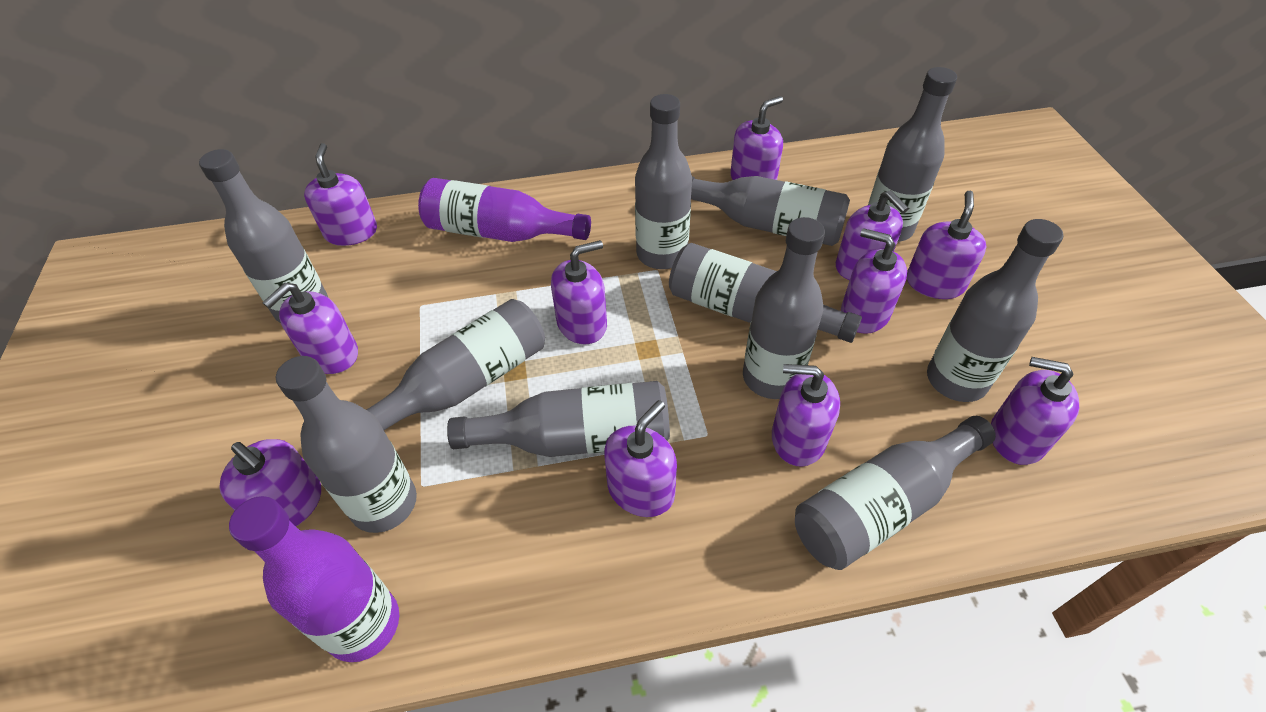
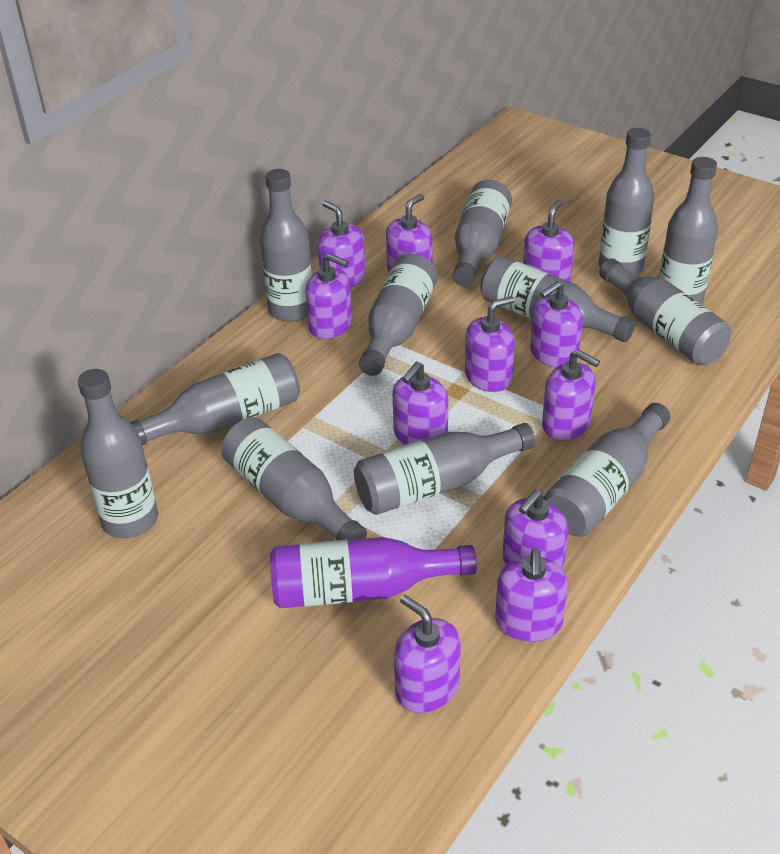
grey bottle: [199,149,328,323] [276,356,417,533] [367,299,545,430] [447,381,670,457] [635,94,692,269] [669,243,862,343] [691,176,850,246] [743,217,825,399] [795,416,996,570] [868,67,957,242] [927,219,1064,402] = 11 -> [78,369,158,539] [130,353,300,445] [221,417,367,540] [260,169,312,322] [354,423,535,515] [359,254,437,376] [453,180,512,286] [480,256,635,342] [543,403,670,537] [599,128,654,275] [599,258,731,365] [659,157,718,304] = 12
purple bottle: [229,496,399,662] [418,178,591,242] = 2 -> [270,537,477,608] = 1

